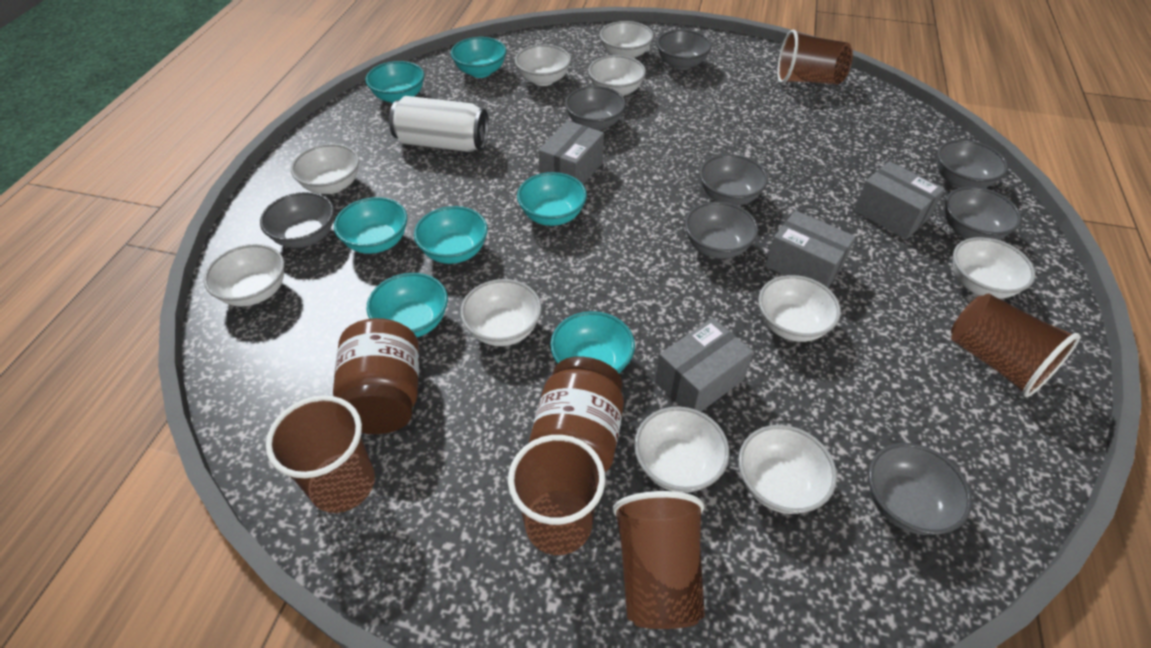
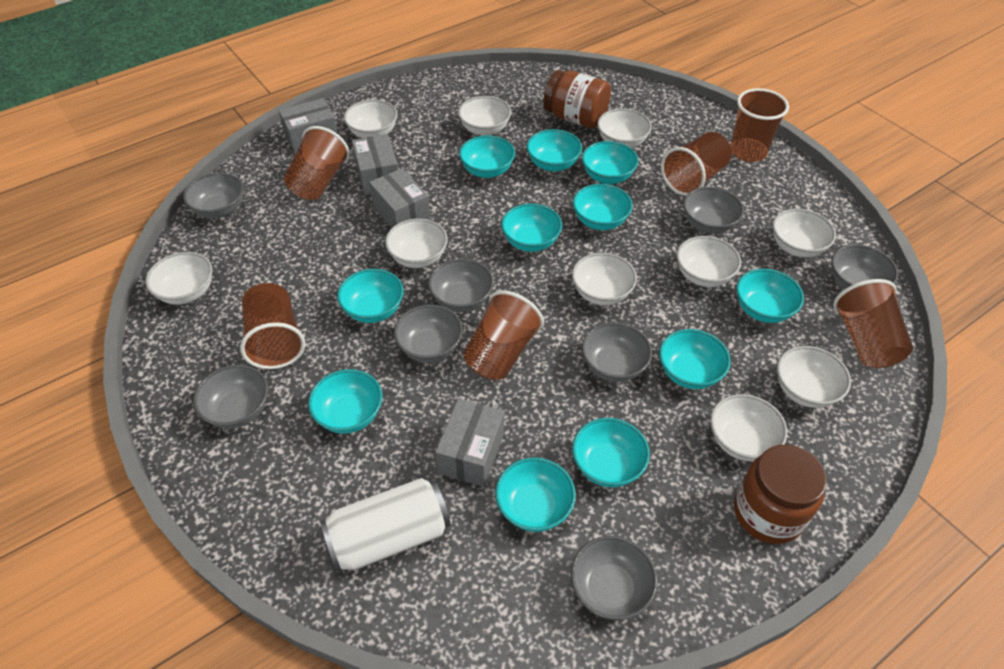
brown cup: [266,395,375,513] [508,435,605,555] [613,491,705,629] [777,30,853,84] [951,293,1081,397] = 5 -> [240,283,305,369] [284,126,350,200] [463,290,544,380] [661,132,732,196] [730,88,789,162] [833,279,913,368] = 6
turquoise bowl: [334,197,407,254] [365,61,424,103] [367,273,448,337] [414,206,488,264] [451,37,506,78] [517,172,587,226] [550,311,635,373] = 7 -> [308,369,382,434] [337,269,404,323] [459,135,515,178] [495,457,576,532] [501,204,562,252] [527,129,582,172] [572,418,650,487] [573,184,633,230] [582,141,639,184] [659,329,731,389] [736,269,804,323] = 11

